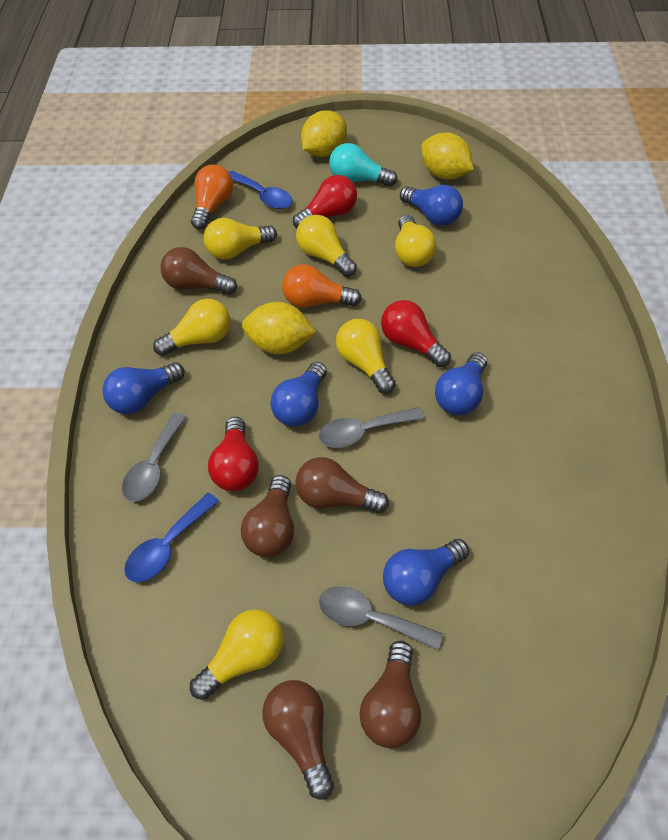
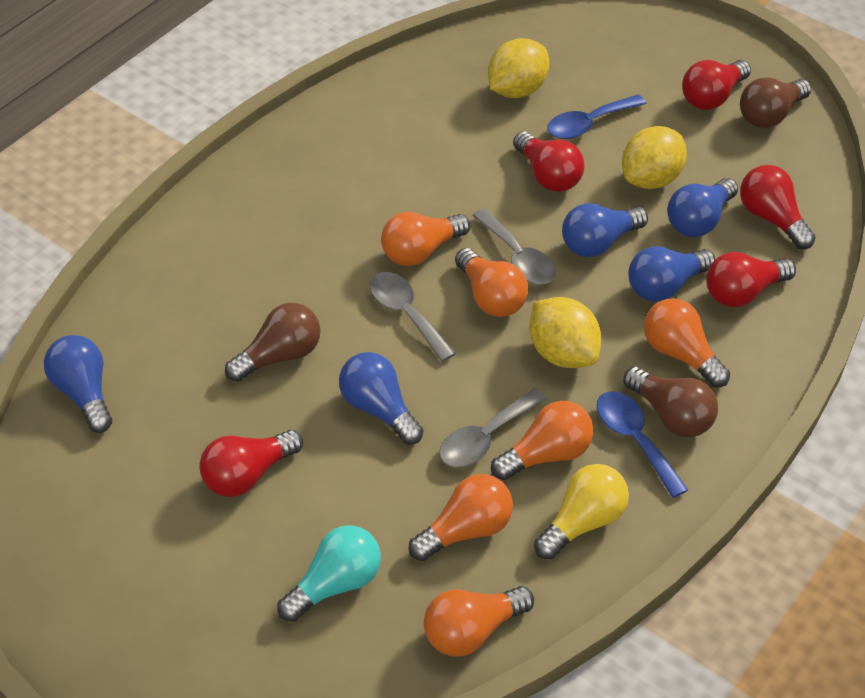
brown light bulb: [161,247,237,295] [241,475,294,557] [262,680,334,800] [295,457,389,513] [359,641,421,748] = 5 -> [225,303,321,382] [624,366,718,437] [740,78,812,128] = 3
orange light bulb: [191,165,233,230] [282,264,362,308] = 2 -> [381,212,470,266] [409,474,513,561] [424,586,534,657] [455,248,528,317] [491,401,594,480] [644,298,730,388] = 6
red light bulb: [208,417,259,491] [293,175,357,228] [381,300,451,367] = 3 -> [199,430,303,497] [513,131,584,192] [682,60,751,110] [706,252,796,307] [740,165,816,249] = 5
yellow light bulb: [153,299,231,356] [190,609,284,700] [204,218,277,260] [296,215,357,277] [336,319,396,394] [395,215,437,267] = 6 -> [534,464,629,559] = 1

